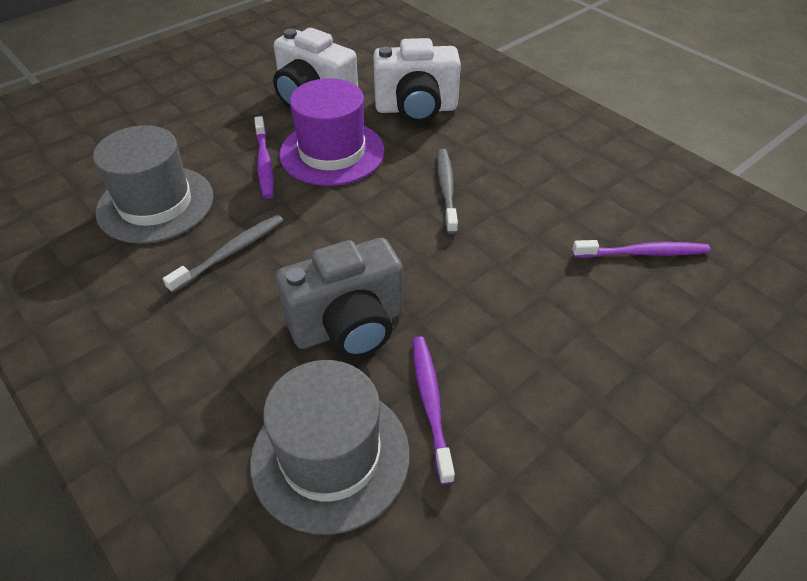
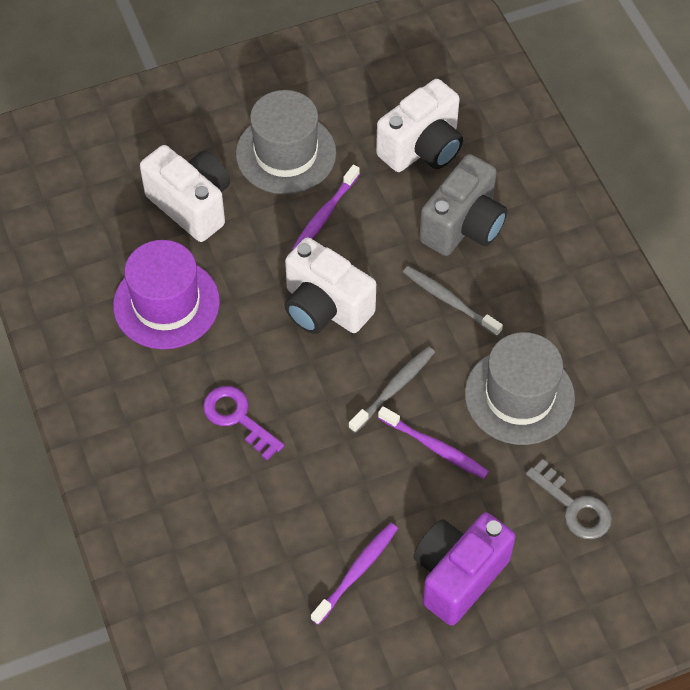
grey key: none = 0 -> [526,459,612,539] = 1
purple camera: none = 0 -> [413,512,516,626] = 1
purple key: none = 0 -> [203,386,284,461] = 1
white camera: [273,28,358,108] [373,38,461,123] = 2 -> [140,145,230,242] [284,237,376,334] [376,79,463,172] = 3

